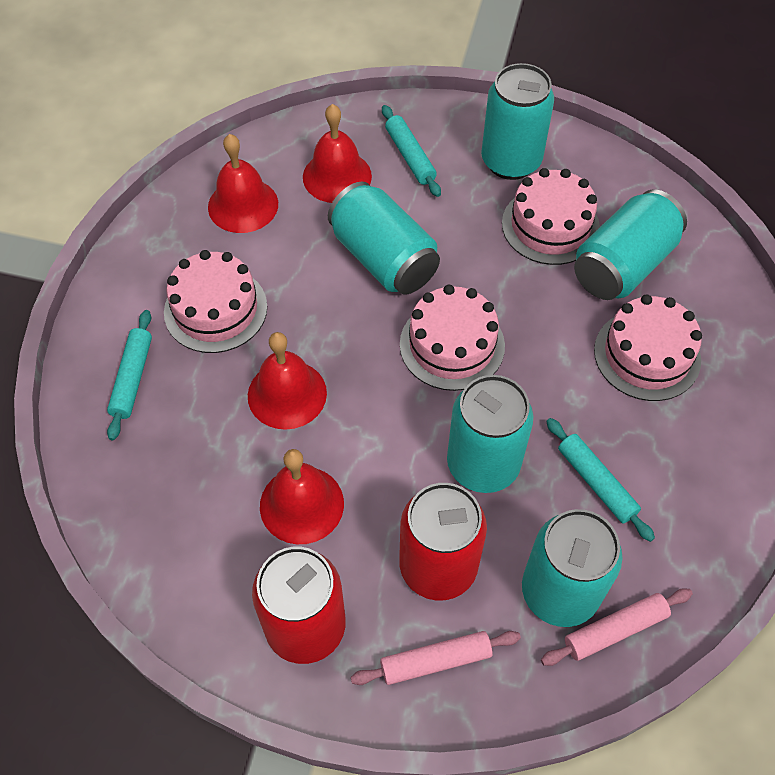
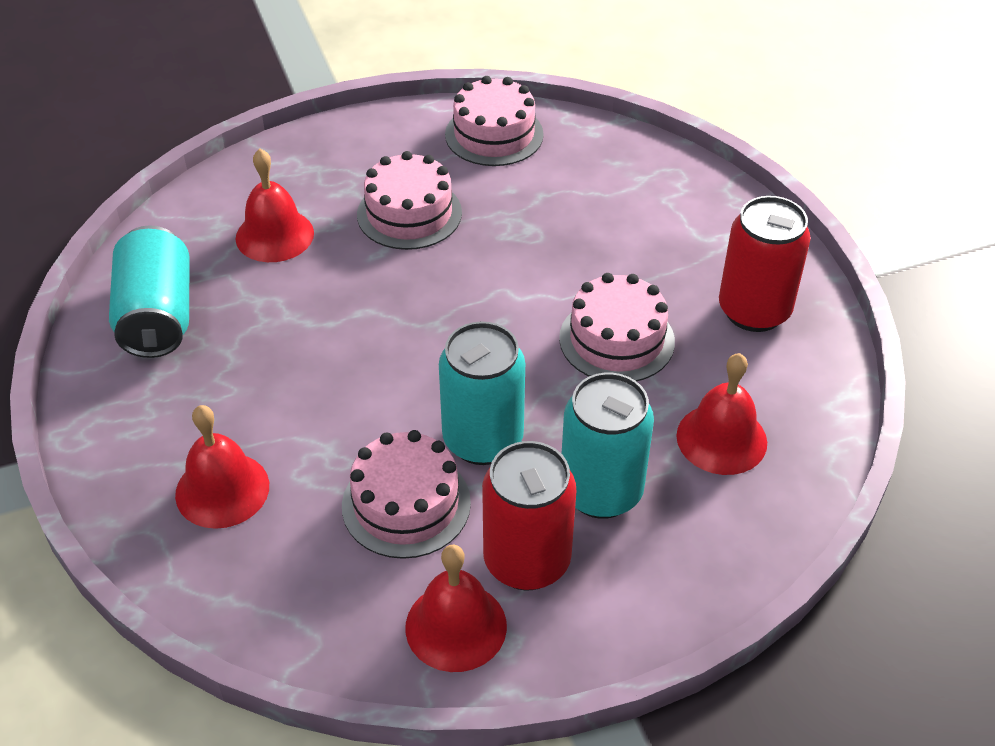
pink rolling pin: [351,631,521,685] [541,588,693,666] = 2 -> none = 0
turquoise can: [328,182,440,295] [447,375,533,493] [481,63,554,180] [522,509,623,627] [574,190,687,300] = 5 -> [109,225,190,358] [439,321,525,465] [562,373,654,519] = 3
turquoise rolling pin: [107,310,152,441] [382,105,441,197] [546,418,655,542] = 3 -> none = 0

